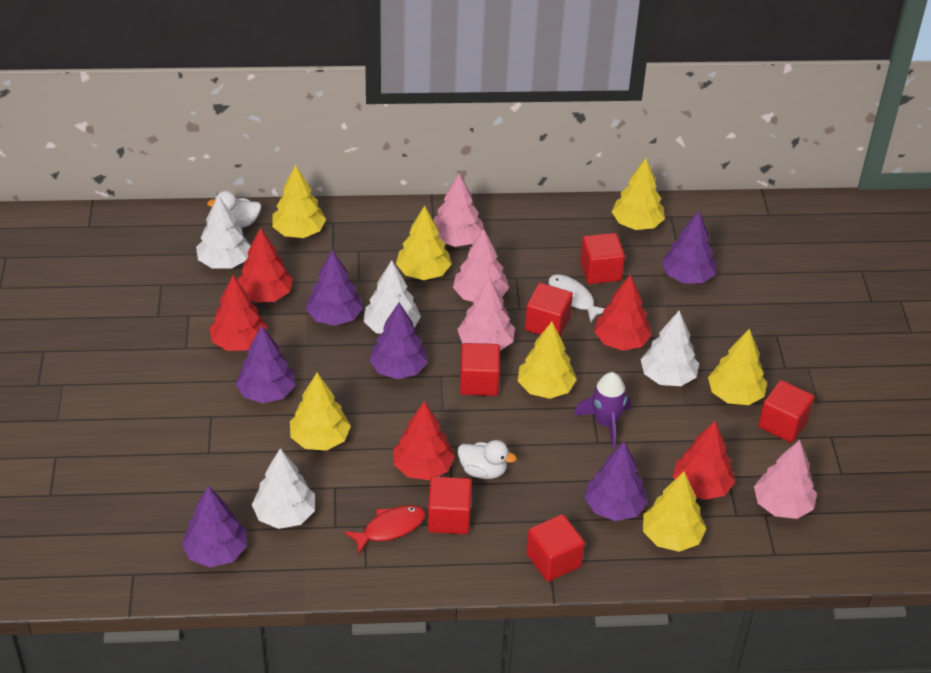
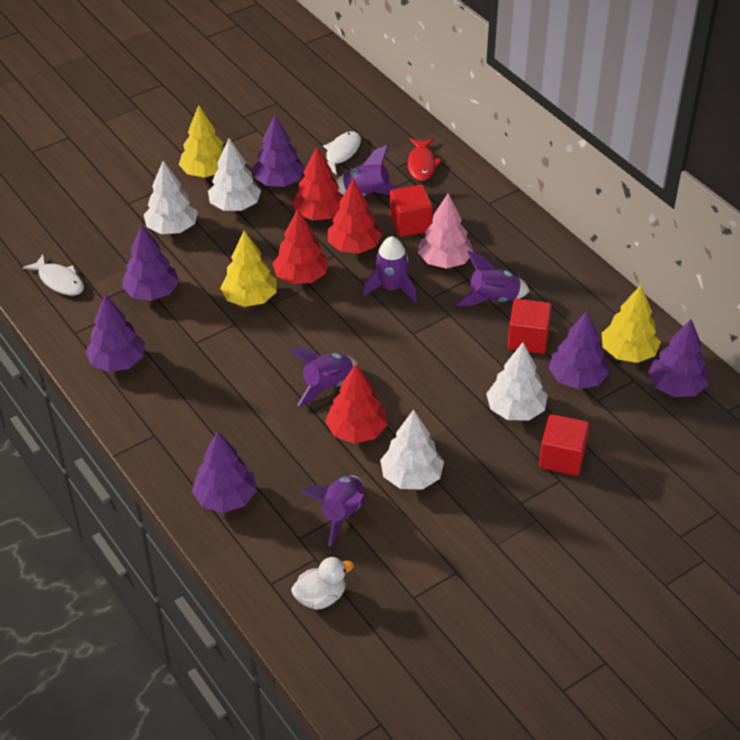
pink tree: [434,173,483,247] [453,229,509,302] [457,277,515,351] [754,440,817,519] = 4 -> [418,193,473,269] = 1
purple rocket: [575,372,631,448] = 1 -> [289,347,358,406] [300,475,365,547] [336,145,399,196] [362,236,417,302] [456,251,530,306] = 5
red cube: [428,477,472,534] [460,343,500,396] [525,283,573,336] [526,514,585,582] [580,233,625,284] [758,380,814,443] = 6 -> [390,185,433,237] [508,299,552,354] [539,414,589,476] = 3
red tree: [209,275,268,351] [237,228,293,302] [394,401,455,480] [594,274,652,351] [673,421,735,500] = 5 -> [272,209,328,284] [292,147,343,220] [325,364,387,444] [328,179,382,253] = 4
white duck: [207,190,261,228] [458,440,517,479] = 2 -> [291,557,354,610] = 1
white fish: [549,274,605,323] = 1 -> [23,254,84,296] [323,131,361,175] = 2
yellow tree: [272,165,326,238] [290,373,351,451] [396,206,452,280] [518,322,577,399] [611,158,665,230] [643,472,707,552] [708,329,767,405] = 7 -> [179,105,224,178] [220,231,277,307] [602,285,661,363] = 3

